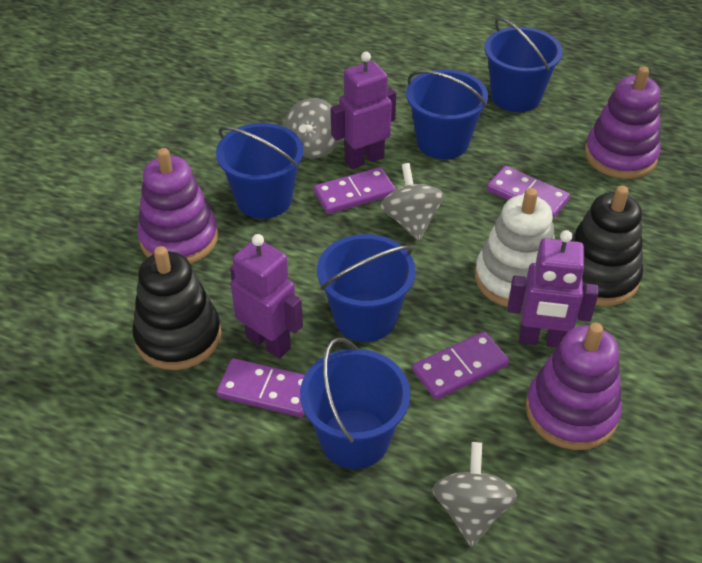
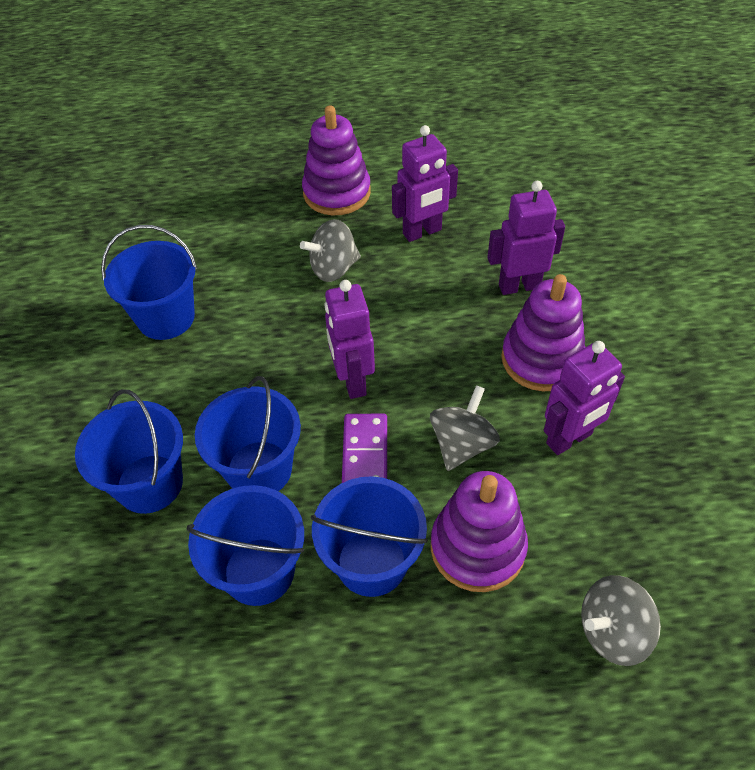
black stacking toy: [132,246,221,370] [571,186,643,306] = 2 -> none = 0
purple domino: [217,358,305,417] [314,167,396,214] [413,331,509,400] [487,166,570,219] = 4 -> [342,414,387,483] = 1
purple robot: [230,234,303,359] [331,52,396,169] [507,230,599,348] = 3 -> [324,280,375,399] [392,125,458,242] [487,181,565,295] [544,341,625,455] = 4
white stacking toy: [475,188,555,309] = 1 -> none = 0

